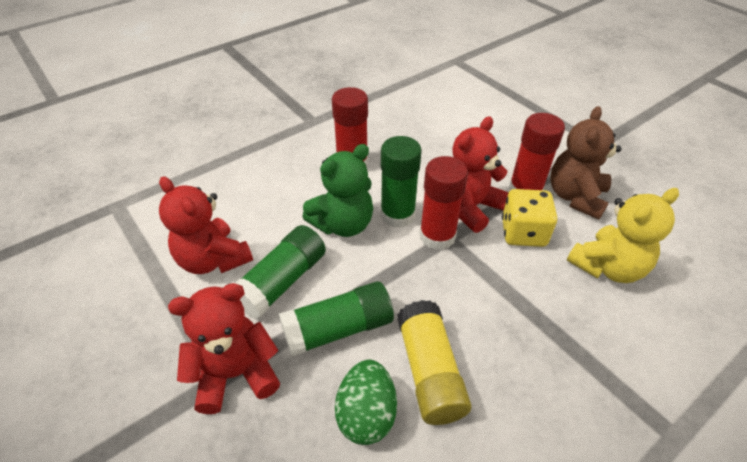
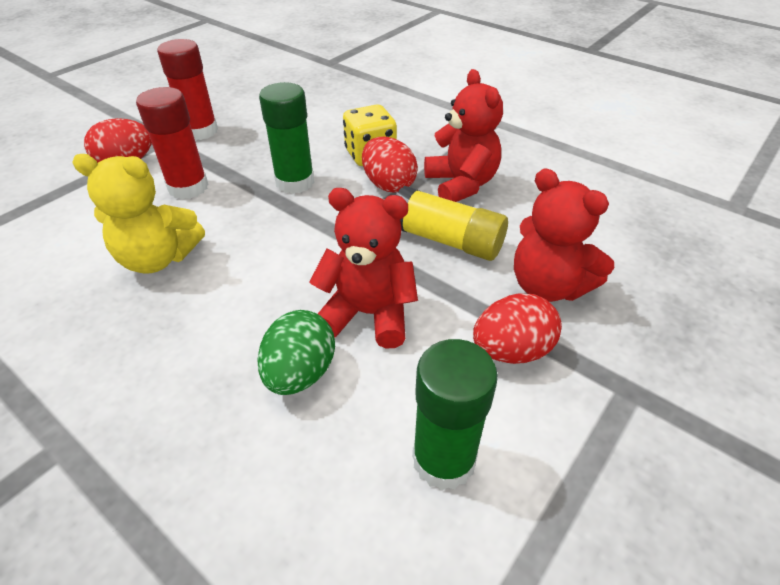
brown teddy bear: [551,106,622,220] = 1 -> none = 0
green glue stick: [235,225,326,319] [279,281,394,357] [381,136,422,228] = 3 -> [259,82,315,194] [412,339,498,490] = 2
green teddy bear: [303,144,373,237] = 1 -> none = 0
red egg: none = 0 -> [84,118,152,163] [362,137,418,192] [473,293,562,364] = 3
red glue stick: [332,87,368,166] [419,156,468,250] [508,113,565,190] = 3 -> [136,87,208,199] [157,39,218,140] = 2

